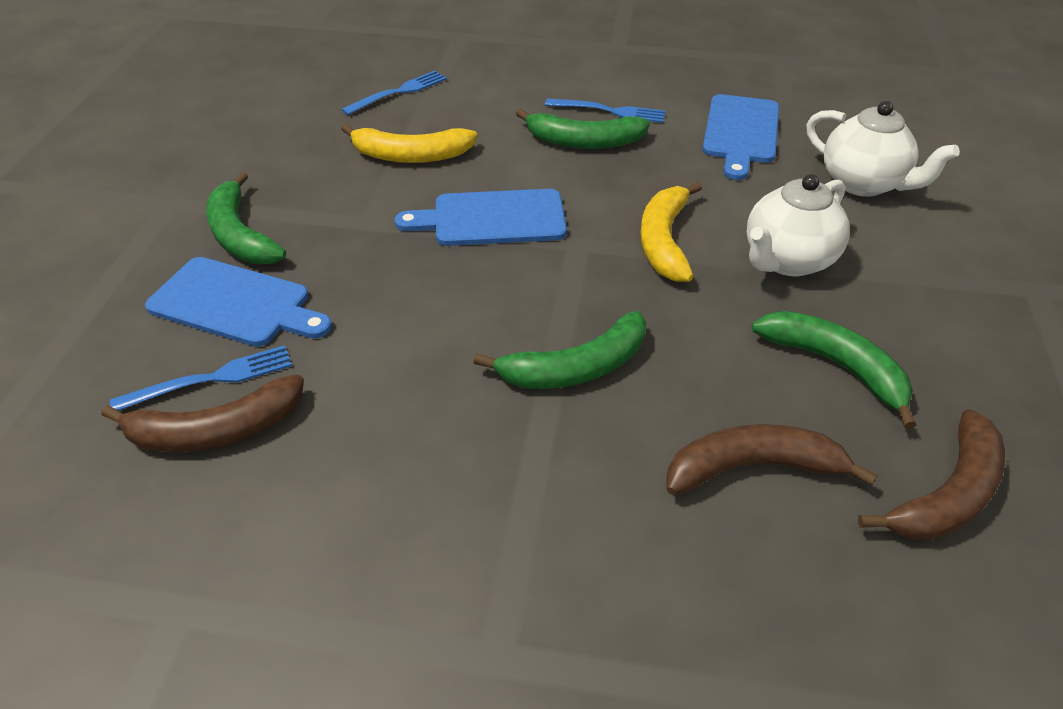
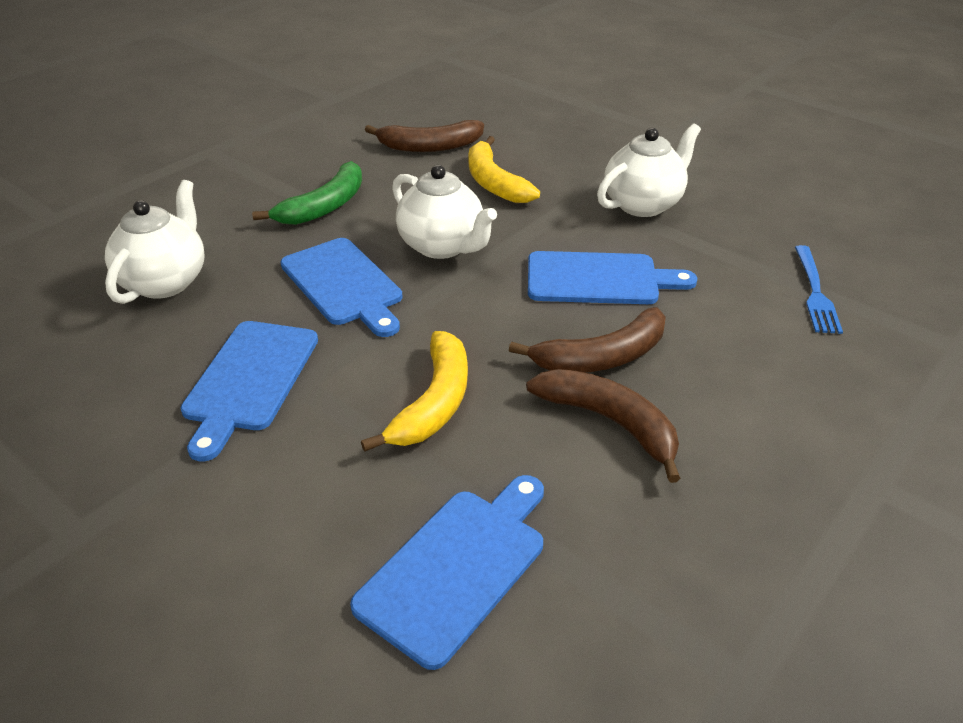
blue cutting board: [145,257,332,347] [394,189,567,246] [702,94,779,180] = 3 -> [181,321,318,461] [280,238,402,337] [350,475,544,670] [528,251,697,304] = 4
blue fork: [110,345,292,411] [341,71,447,115] [545,98,666,123] = 3 -> [795,245,843,334] = 1
green banana: [206,172,286,264] [473,311,646,389] [516,108,650,149] [751,311,917,429] = 4 -> [252,161,362,225] = 1
white teapot: [747,174,850,276] [807,101,960,197] = 2 -> [105,180,205,304] [392,165,497,259] [597,124,701,217] = 3

